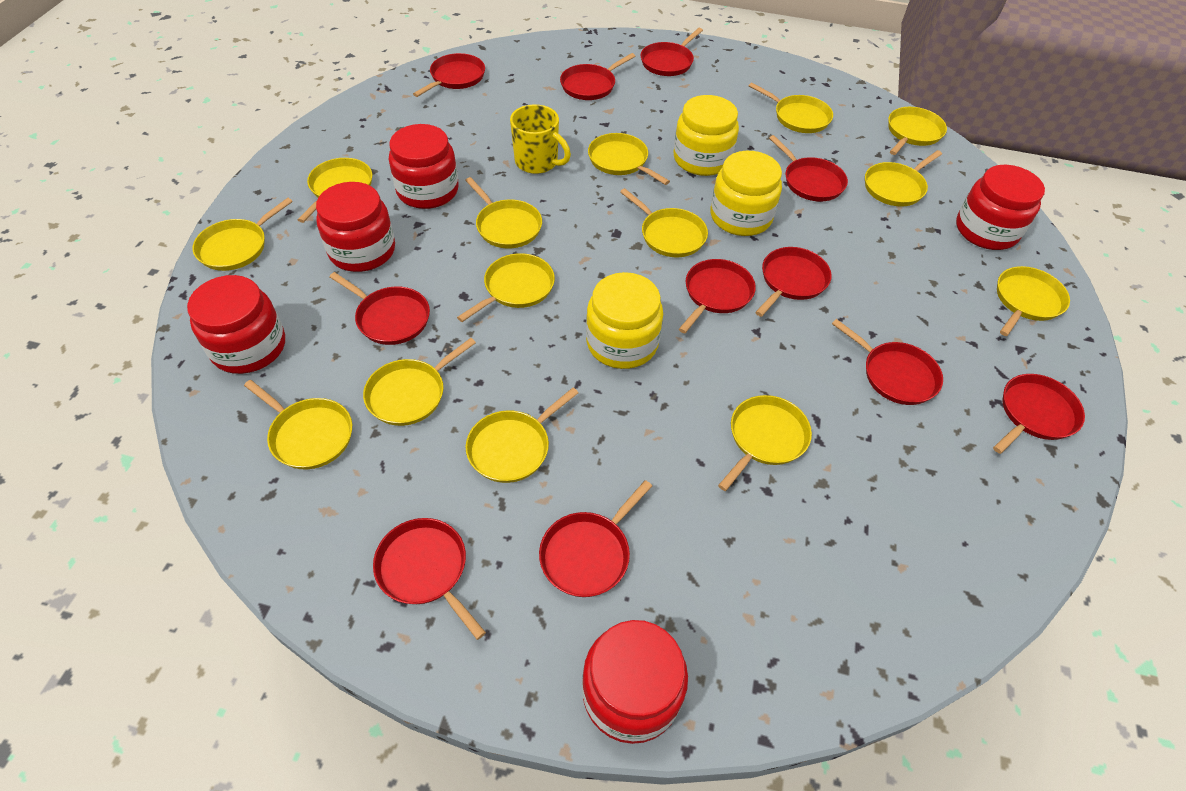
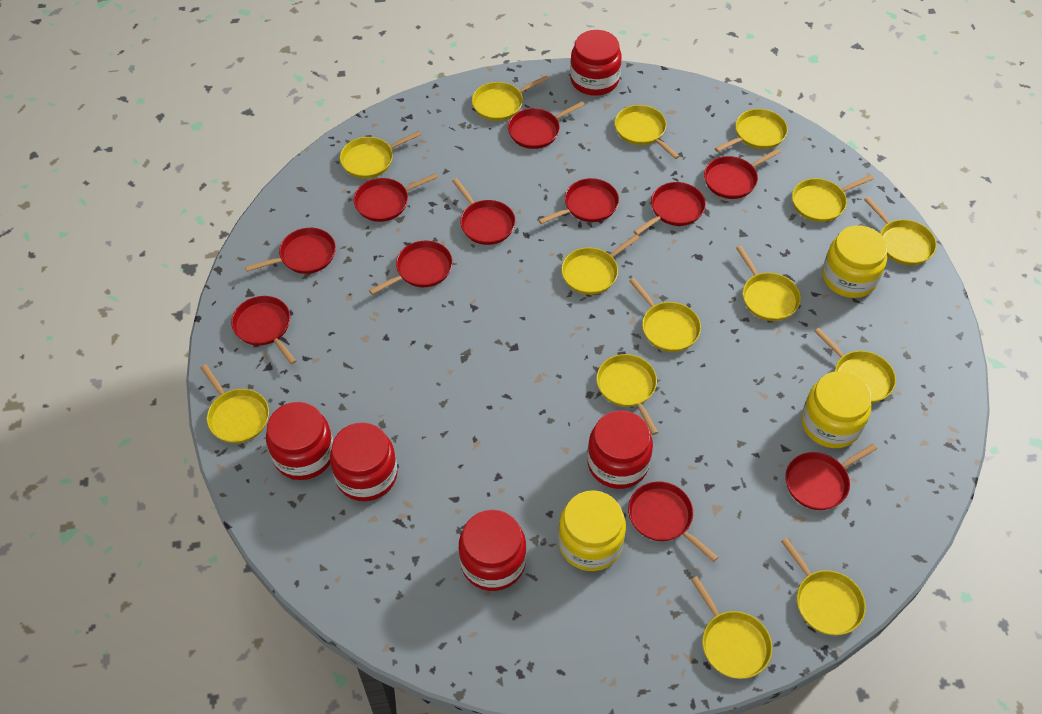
yellow mug: [510,104,571,174] = 1 -> none = 0

